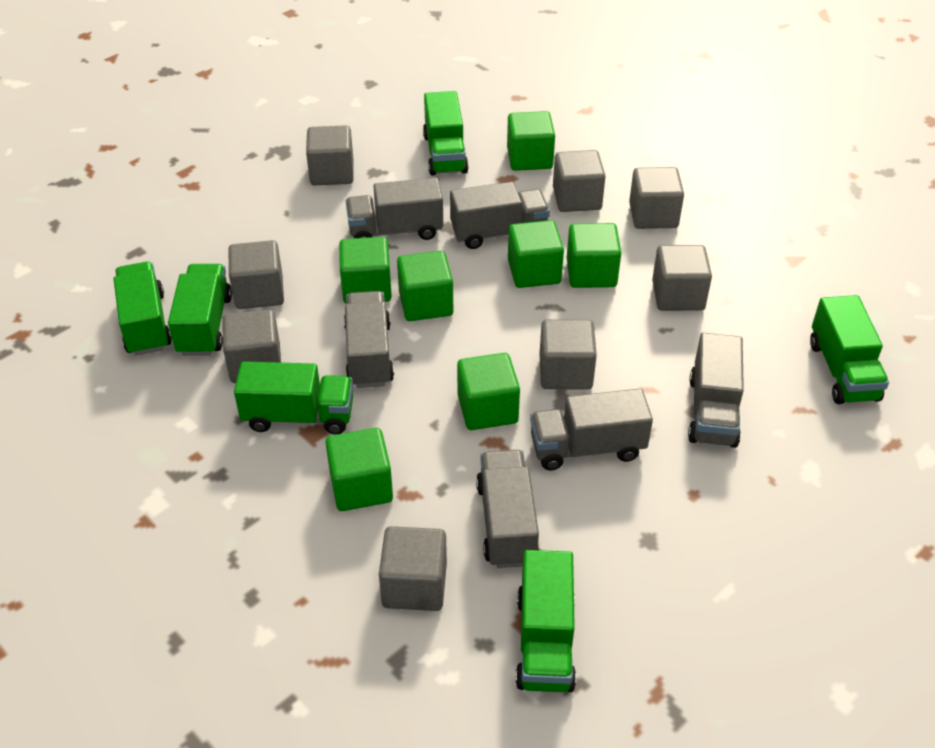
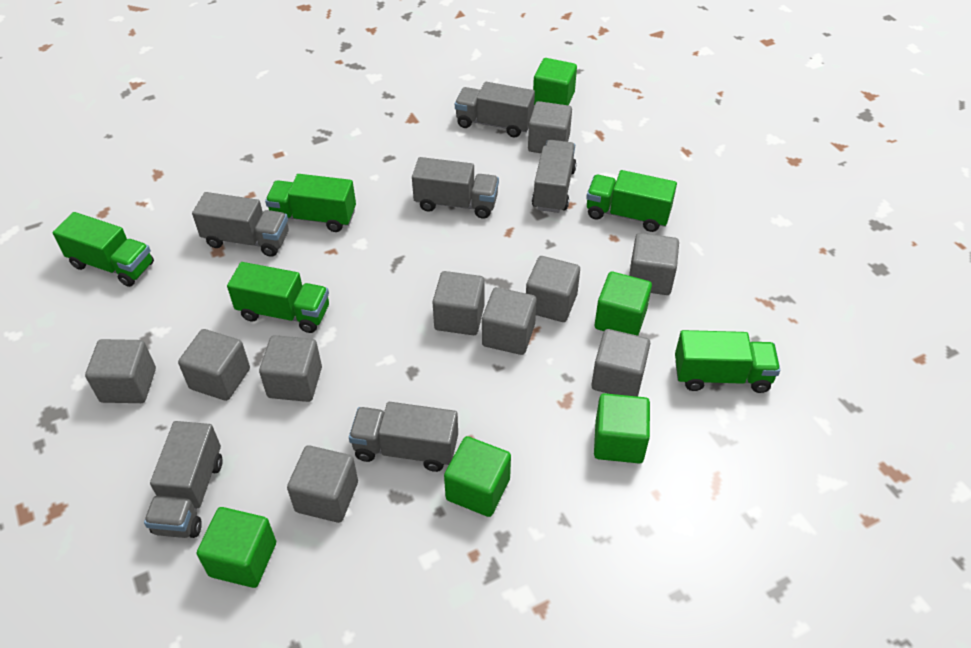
green cube: [326,428,393,511] [339,237,392,304] [397,251,453,321] [457,353,520,430] [507,111,555,171] [508,220,564,288] [567,223,621,288] = 7 -> [197,507,276,588] [444,436,511,517] [533,58,577,105] [594,393,650,463] [595,272,652,336] = 5
green truck: [114,261,172,356] [168,264,232,356] [234,361,353,435] [423,91,469,176] [515,550,576,692] [810,295,889,404] = 6 -> [53,212,154,287] [227,262,329,333] [265,174,356,232] [586,170,677,232] [675,330,780,393] = 5
grey cube: [222,309,281,383] [228,240,284,309] [306,125,353,186] [379,526,447,611] [539,319,597,390] [553,150,606,212] [629,167,684,229] [652,245,712,311] = 8 -> [85,339,156,403] [178,329,250,401] [259,335,322,402] [287,445,358,523] [433,271,485,335] [482,287,537,355] [526,256,580,322] [528,101,572,153] [592,329,650,397] [629,233,679,295] = 10

